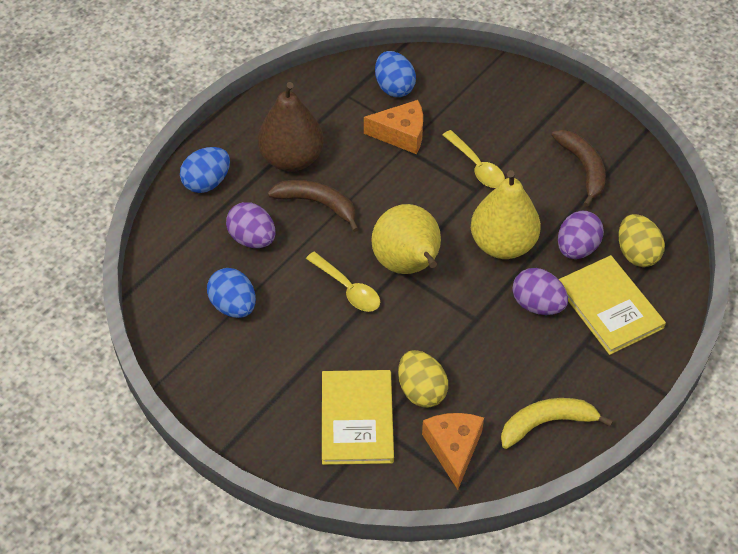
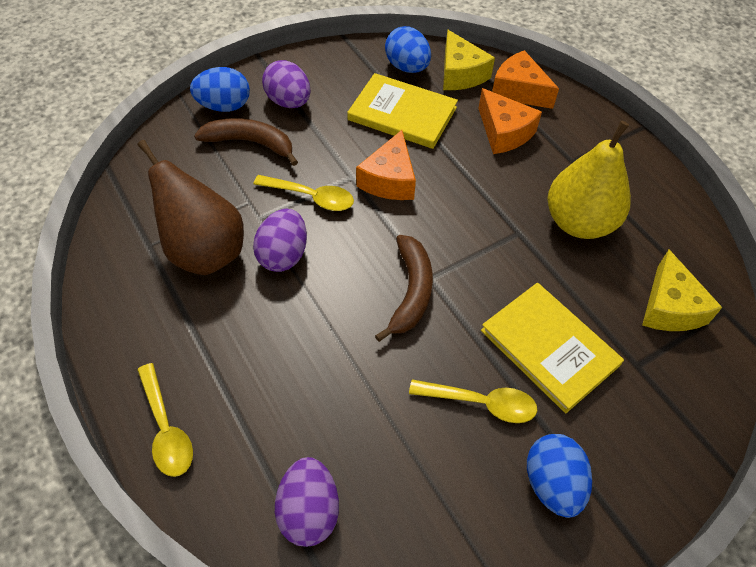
orange cheese: [364,100,423,154] [422,413,484,490] = 2 -> [356,130,416,200] [478,88,542,154] [492,50,559,109] = 3
yellow banana: [501,398,613,449] = 1 -> none = 0
yellow cheese: none = 0 -> [443,30,495,90] [642,250,723,331] = 2
yellow egg: [398,350,448,408] [618,214,665,267] = 2 -> none = 0
yellow pear: [371,204,441,274] [471,170,541,259] = 2 -> [547,121,631,239] = 1
yellow spoon: [306,252,380,312] [443,130,505,188] = 2 -> [137,363,193,477] [254,175,354,211] [409,379,537,423] = 3

